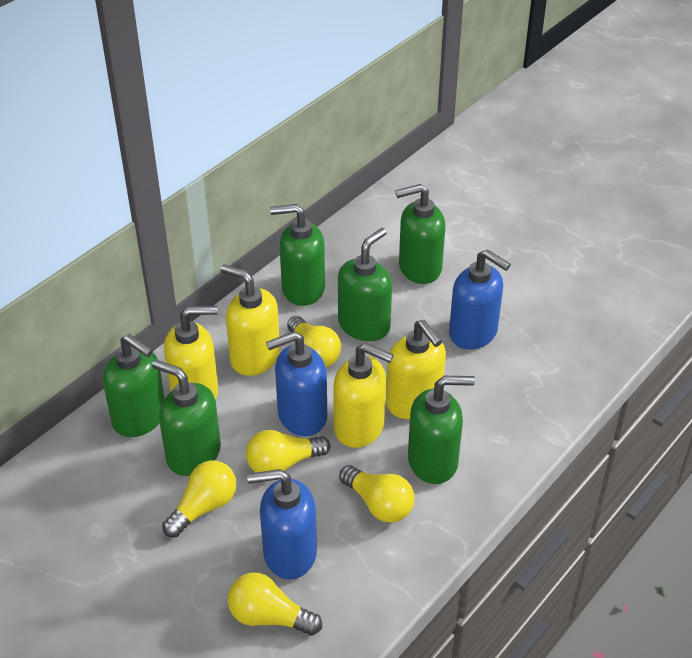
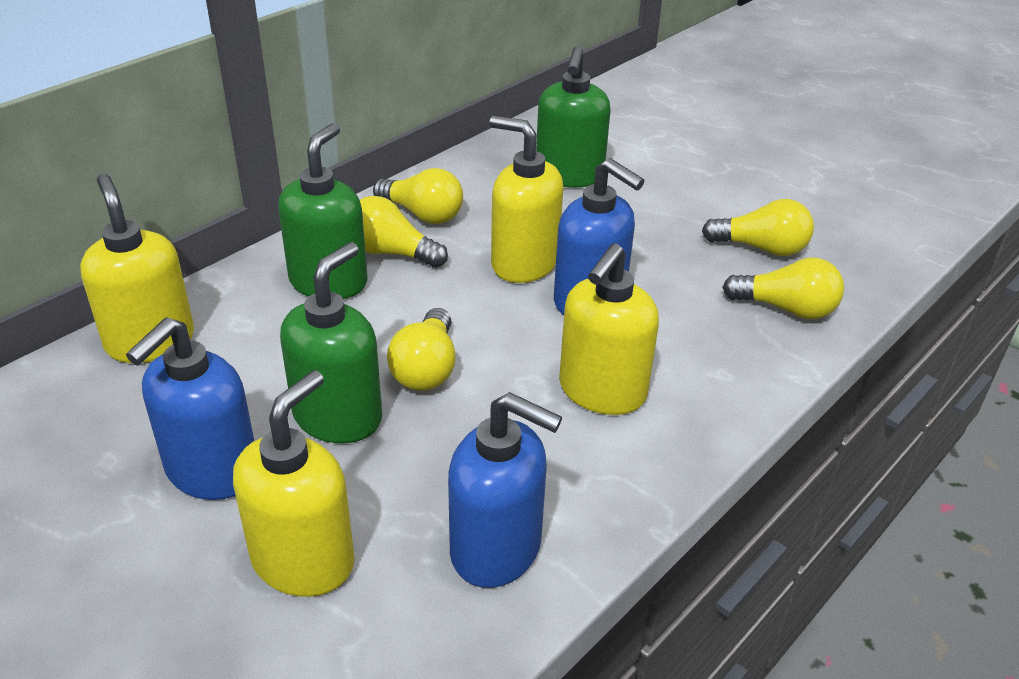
green soap dispenser: [103,334,165,437] [152,360,221,476] [270,204,325,306] [338,228,392,341] [395,184,445,284] [408,376,475,484] = 6 -> [278,123,368,299] [280,242,382,443] [536,46,611,188] = 3

